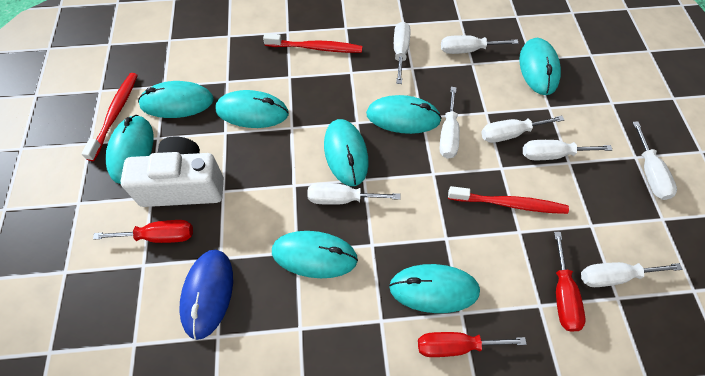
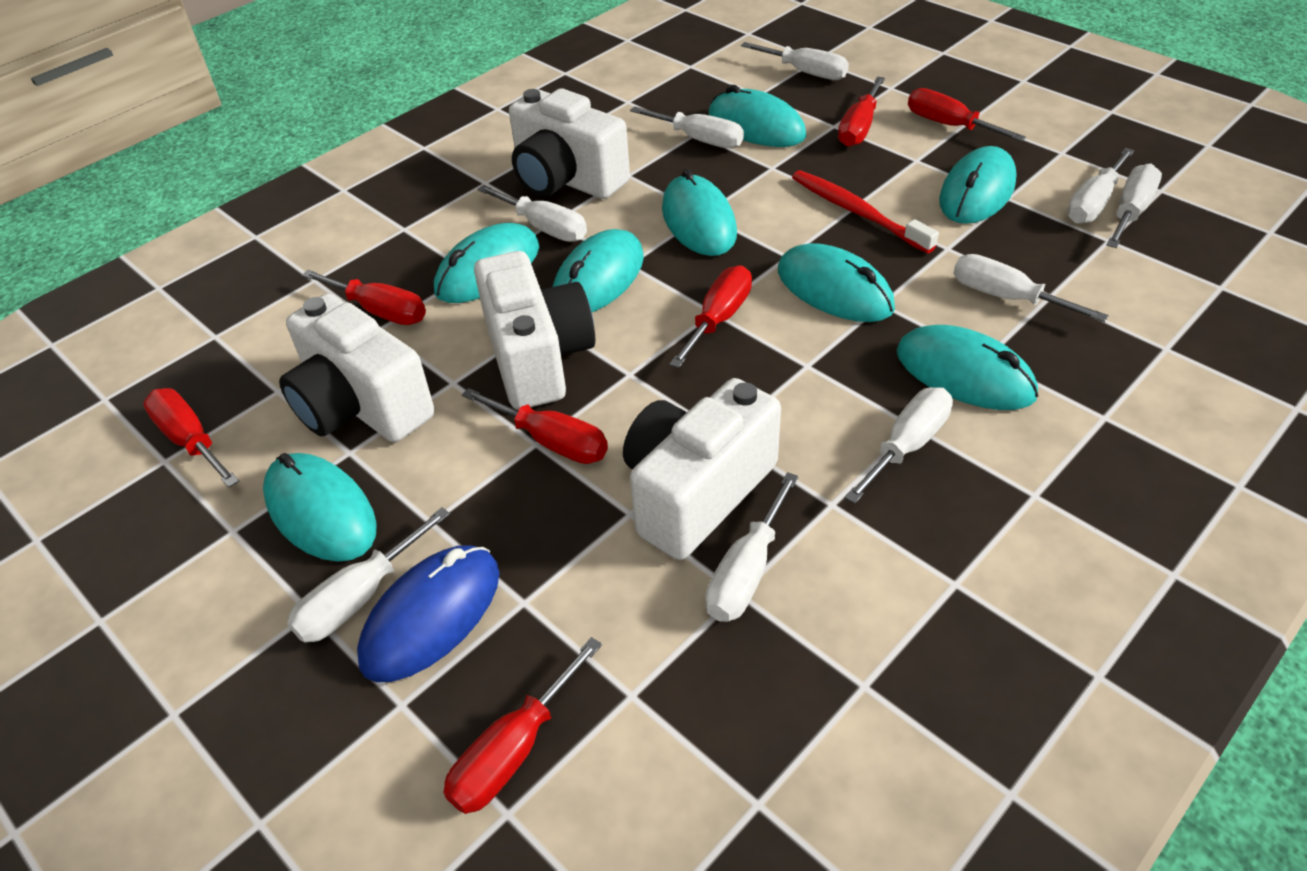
red screwdriver: [93,220,193,243] [418,332,527,357] [554,232,585,332] = 3 -> [143,388,239,488] [302,270,426,325] [443,637,602,814] [462,388,608,464] [669,265,752,368] [838,77,885,147] [908,88,1026,142] = 7
red toothbrush: [81,73,138,161] [263,33,362,53] [448,186,569,214] = 3 -> [792,170,939,253] = 1
white camera: [120,136,224,207] = 1 -> [279,294,435,442] [474,251,595,410] [509,88,630,199] [623,378,781,560] = 4
white screwdriver: [307,183,400,205] [394,22,410,84] [440,87,460,159] [441,35,519,54] [481,116,564,143] [523,140,612,160] [581,262,683,287] [632,121,677,200] = 8 -> [287,507,450,643] [477,185,587,242] [630,106,744,148] [705,472,799,622] [741,42,849,80] [845,387,953,504] [953,254,1109,322] [1067,148,1134,224] [1106,164,1162,248] = 9

